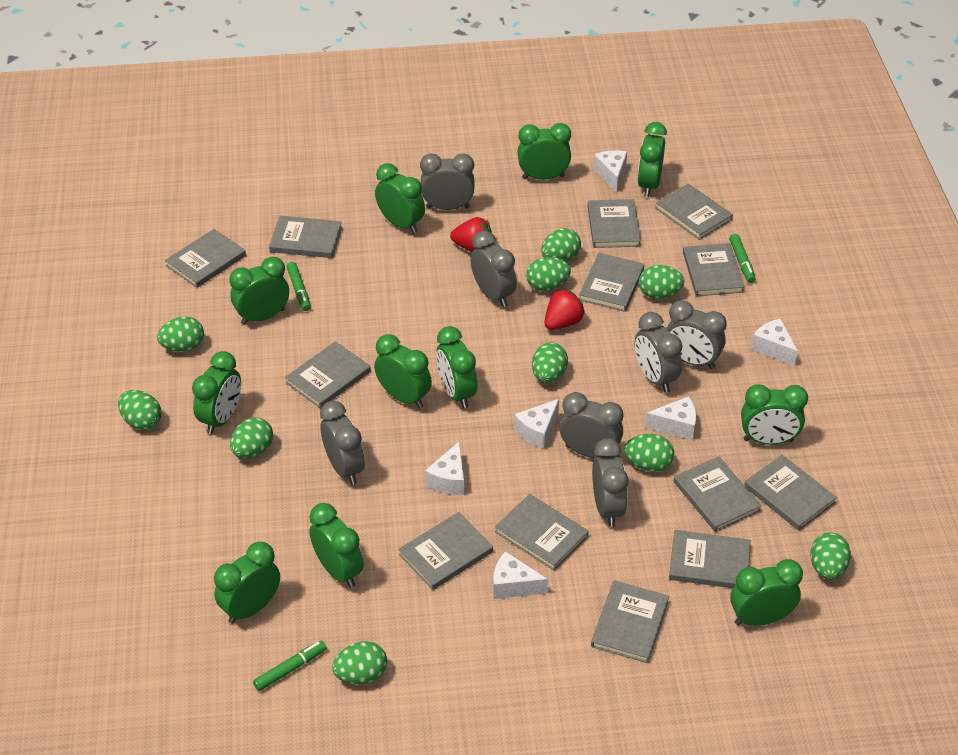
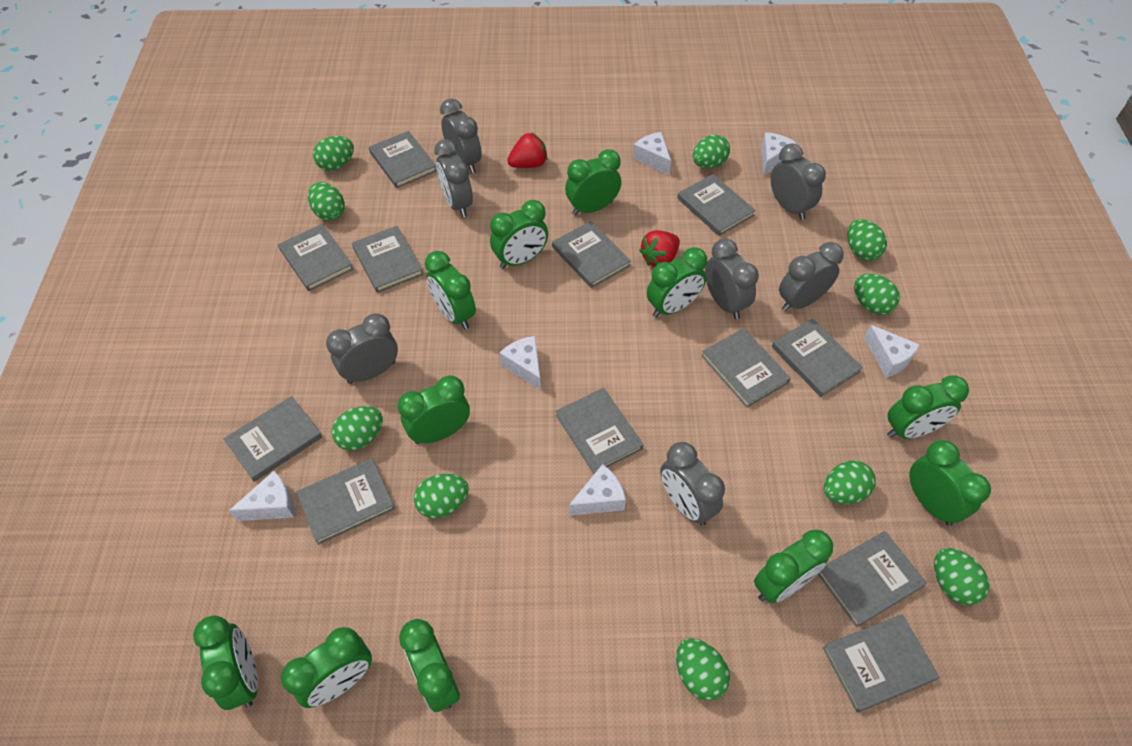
green marker: [253,640,327,691] [287,262,311,311] [729,234,756,283] = 3 -> none = 0
grey book: [165,229,246,288] [269,216,342,258] [285,341,371,408] [398,512,493,590] [495,494,589,571] [579,253,644,312] [587,199,641,248] [591,580,669,663] [655,184,733,240] [669,530,751,588] [674,456,762,532] [683,243,744,296] [744,455,837,531] = 13 -> [224,396,322,482] [278,224,354,291] [297,458,395,545] [352,226,424,293] [369,131,437,188] [552,221,631,288] [556,388,643,474] [677,174,756,236] [701,328,791,408] [772,319,863,397] [818,531,927,627] [823,614,939,712] = 12

